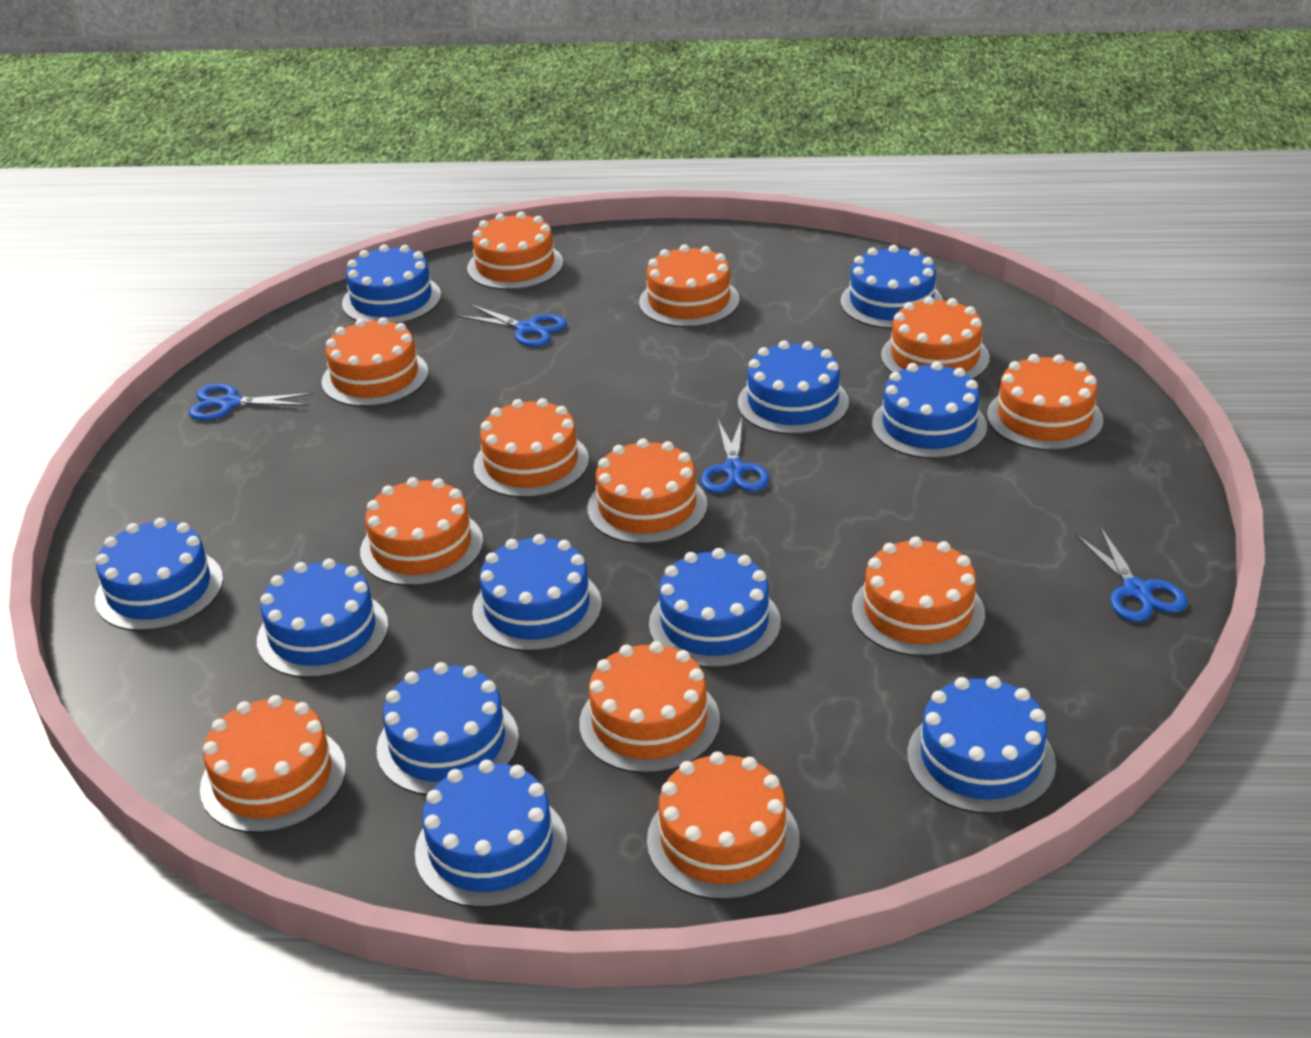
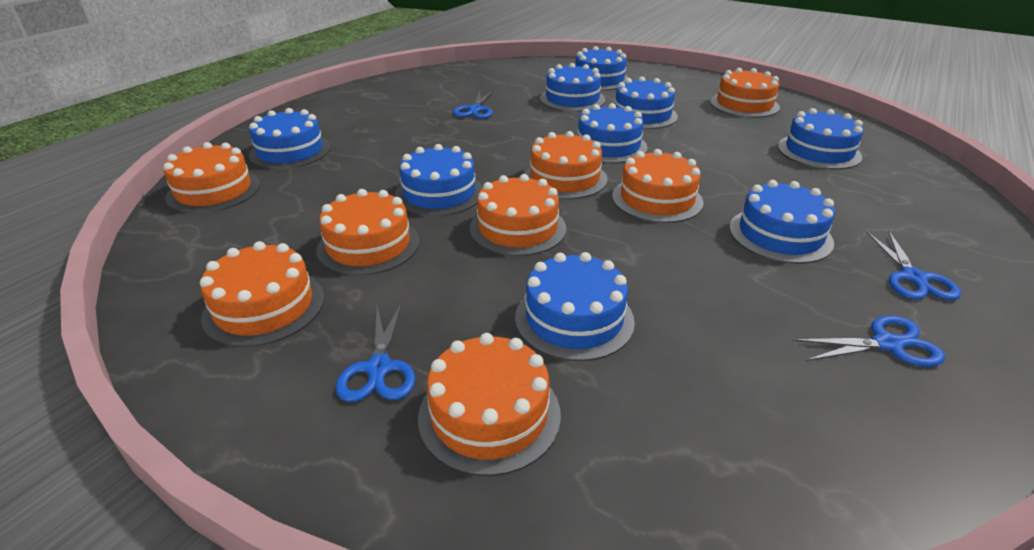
blue cake: [95,518,223,631] [257,558,388,678] [342,244,441,324] [377,662,519,796] [415,760,567,908] [472,534,602,652] [649,548,781,668] [738,341,849,435] [840,245,943,329] [872,361,987,459] [907,676,1056,814] = 11 -> [249,108,331,169] [395,144,483,216] [515,252,635,361] [540,63,605,112] [575,46,629,90] [577,103,648,163] [615,77,678,129] [729,180,835,264] [778,108,864,170] = 9
orange cake: [200,695,346,833] [322,317,428,407] [360,477,483,586] [467,212,563,290] [474,398,589,498] [579,641,720,774] [587,438,708,544] [639,245,740,327] [647,752,800,900] [852,536,985,657] [881,296,990,379] [987,354,1104,451] = 12 -> [163,142,260,214] [200,241,324,347] [316,189,419,276] [418,333,561,476] [470,174,566,256] [523,131,608,199] [612,149,704,223] [710,68,780,118] = 8

